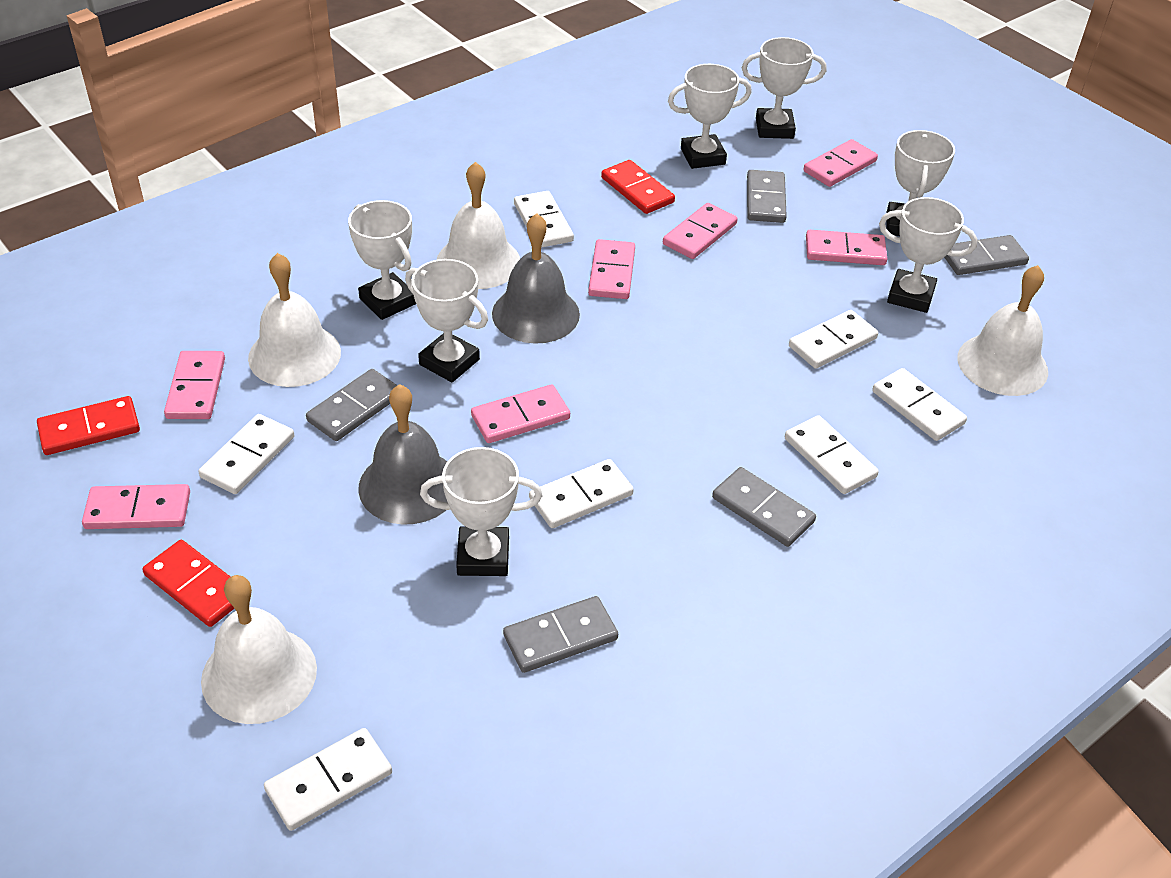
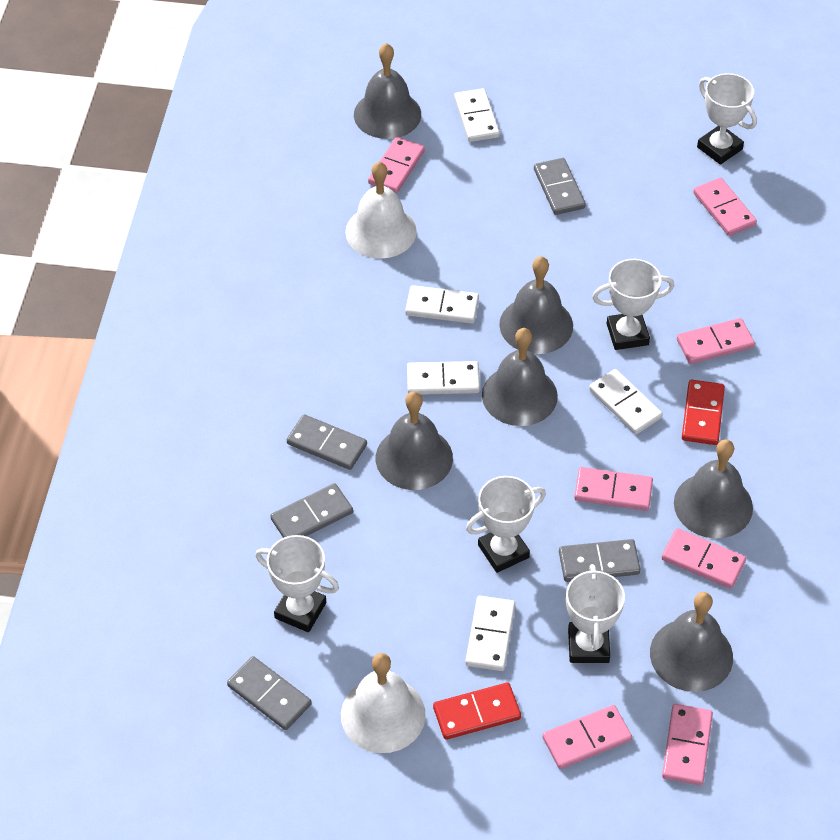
grey bell: [358,384,448,525] [492,213,580,344] = 2 -> [354,43,421,139] [376,391,453,490] [482,328,558,426] [499,256,573,354] [650,592,733,692] [674,439,753,538] = 6
red domino: [37,396,140,455] [142,540,235,627] [601,160,675,214] = 3 -> [433,683,521,740] [682,380,725,445] = 2
white bell: [201,575,317,724] [248,253,341,387] [437,162,520,289] [957,265,1048,396] = 4 -> [341,653,426,753] [345,162,417,259] = 2
white domino: [198,414,294,494] [264,728,392,831] [514,191,574,248] [529,459,634,528] [785,415,879,494] [789,310,878,369] [872,368,967,441] = 7 -> [405,285,479,324] [407,361,480,395] [454,88,500,142] [465,596,515,671] [589,369,662,434] = 5
white trophy: [348,200,416,320] [405,259,488,382] [420,447,542,576] [668,64,752,169] [742,37,826,139] [879,197,978,313] [887,130,955,236] = 7 -> [255,535,339,632] [466,476,546,573] [566,564,625,663] [592,259,674,350] [697,73,757,165] = 5

